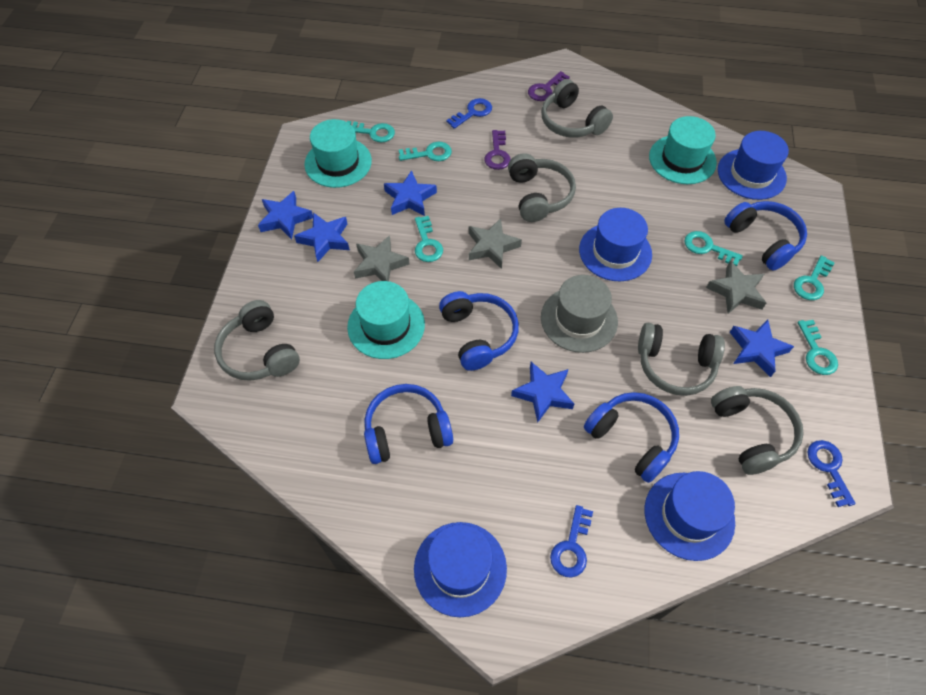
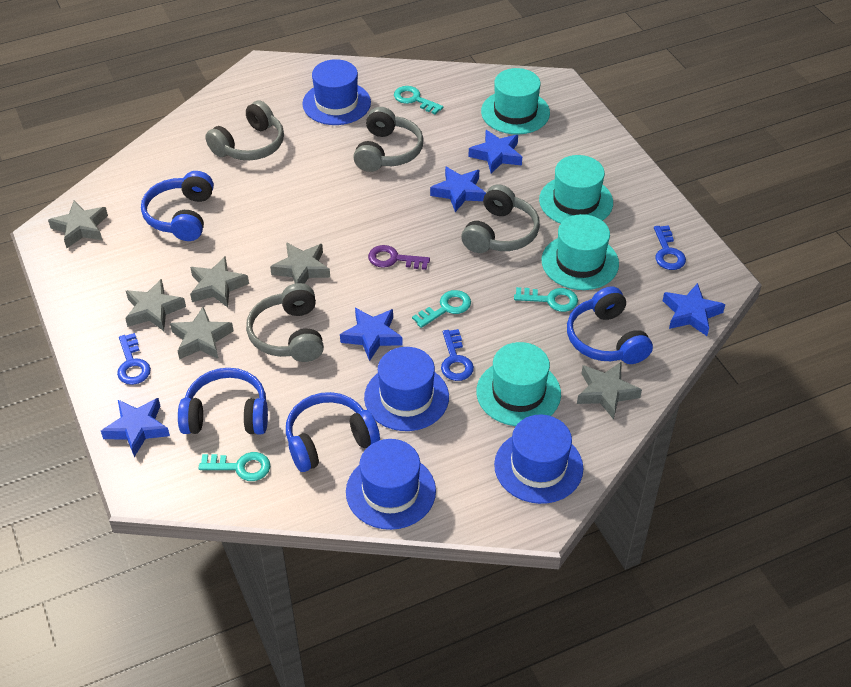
grey hat: [541,275,618,353] = 1 -> none = 0
grey headphones: [214,300,300,381] [508,153,576,222] [541,79,613,138] [638,323,725,396] [711,386,804,475] = 5 -> [205,100,284,160] [246,283,324,362] [353,107,424,172] [461,184,540,253] = 4
grey star: [354,235,409,281] [469,218,522,269] [706,261,766,314] = 3 -> [48,201,108,248] [125,279,186,331] [170,307,234,360] [190,257,249,308] [270,242,330,284] [577,362,642,420] = 6
purple key: [484,130,511,170] [528,71,570,101] = 2 -> [368,245,430,270] = 1
turquoise hat: [304,119,372,188] [347,281,425,359] [649,116,717,184] = 3 -> [476,342,561,426] [481,68,550,135] [539,155,613,224] [542,214,619,290] = 4
turquoise key: [347,121,395,142] [399,142,452,161] [415,216,443,262] [684,231,743,267] [794,255,835,300] [798,320,838,375] = 6 -> [199,452,270,481] [394,86,443,114] [412,290,471,328] [514,287,578,312] = 4

